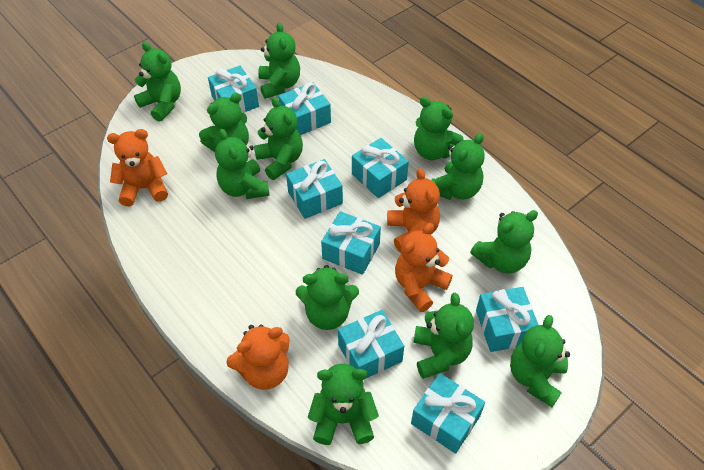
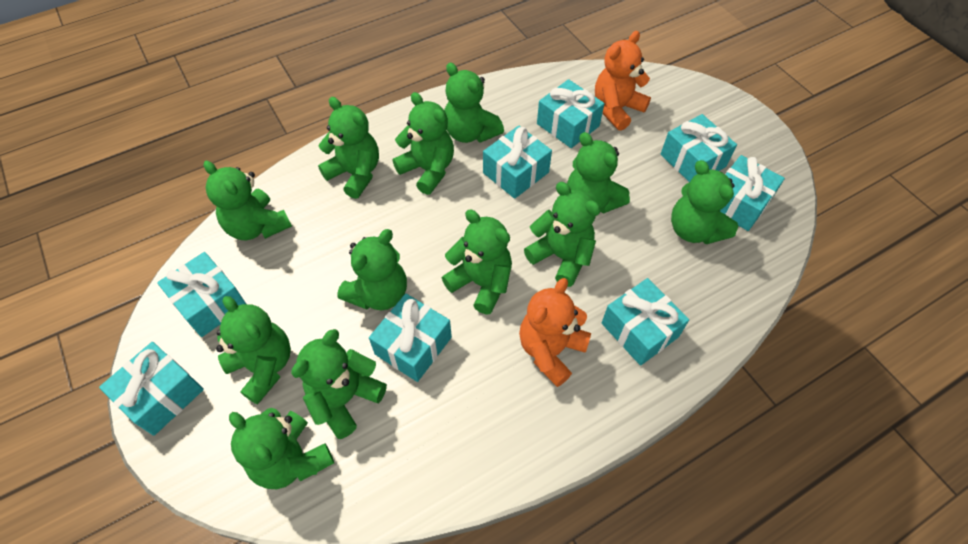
orange teddy bear: [107,129,168,206] [226,324,290,390] [387,168,440,253] [395,223,453,312] = 4 -> [519,278,591,387] [595,31,651,131] = 2

